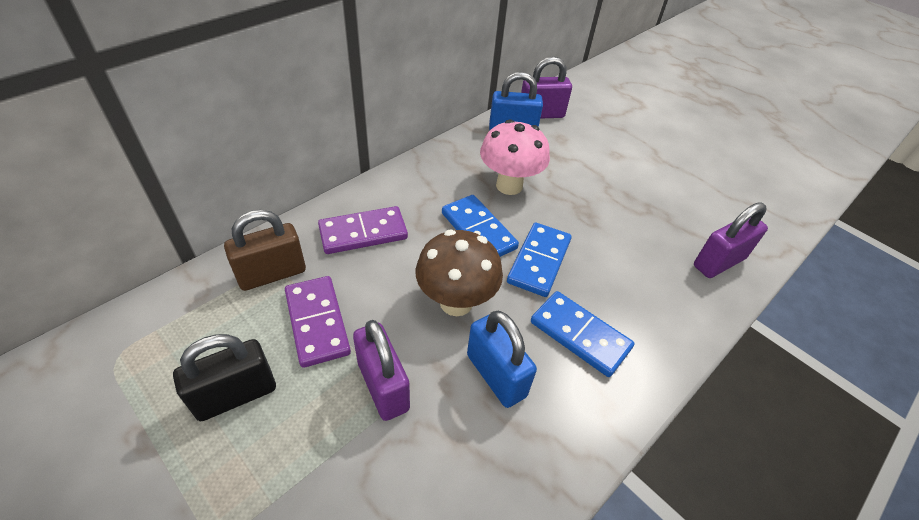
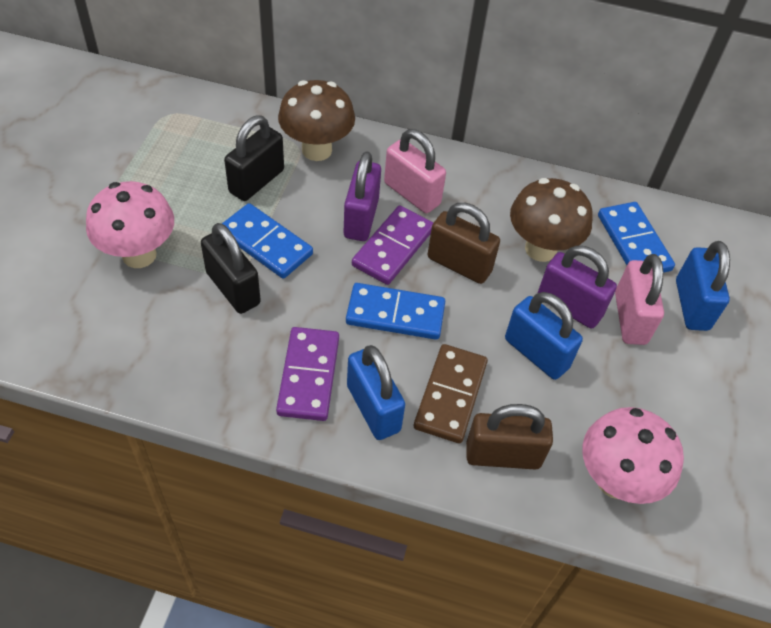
black padlock: [173,334,276,421] = 1 -> [201,223,261,314] [224,115,284,201] = 2
blue padlock: [467,311,537,408] [489,72,543,130] = 2 -> [347,345,405,440] [505,292,583,380] [676,241,730,331] = 3
brown domino: none = 0 -> [414,344,488,443] = 1
brown mushroom: [416,230,503,316] = 1 -> [278,80,355,161] [510,178,593,262] = 2
brown padlock: [224,210,306,291] = 1 -> [428,203,500,284] [466,404,553,470] = 2
pink mushroom: [480,119,550,195] = 1 -> [86,181,174,268] [582,407,684,504] = 2
pink padlock: none = 0 -> [384,129,446,213] [615,254,664,345] = 2
purple padlock: [353,320,410,421] [521,56,572,119] [694,202,768,278] = 3 -> [344,151,381,241] [538,246,617,329] = 2

